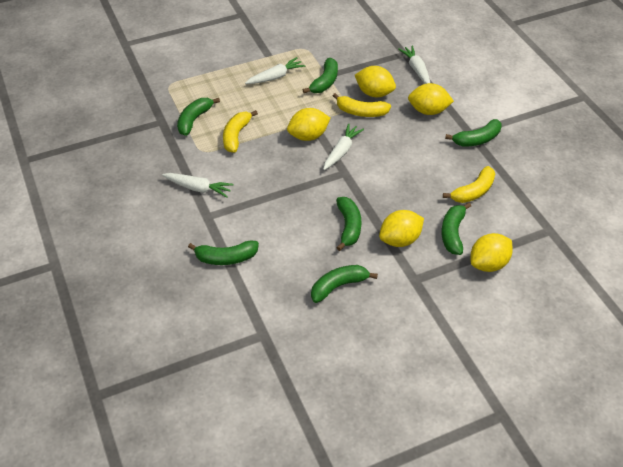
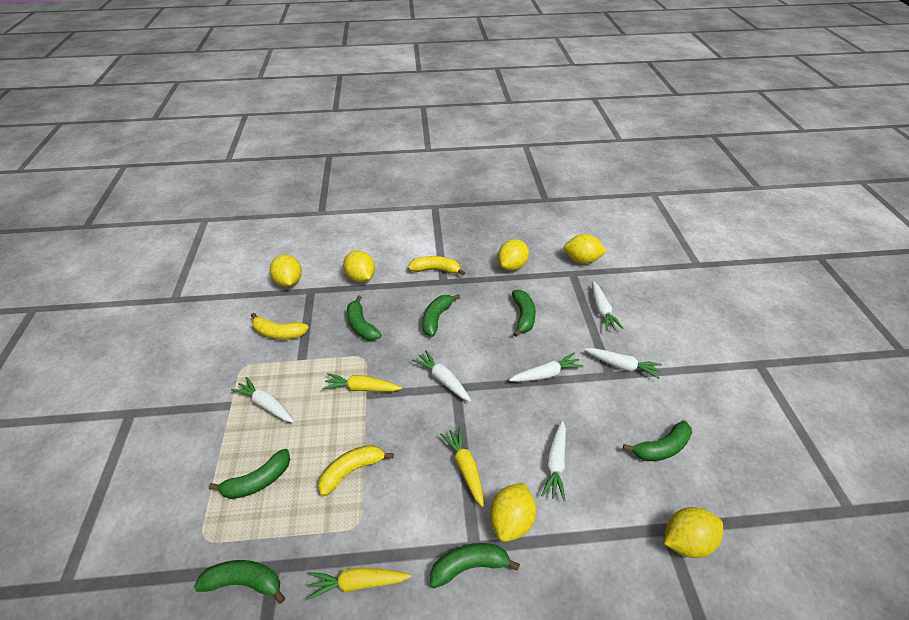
white carrot: [162,173,234,197] [245,57,305,84] [323,123,364,170] [398,46,430,84] = 4 -> [231,377,294,423] [412,350,471,402] [509,353,584,382] [541,421,566,501] [584,348,662,379] [592,281,624,331] = 6
yellow carrot: none = 0 -> [306,567,411,600] [322,373,402,392] [440,427,484,507] = 3
yellow lemon: [287,108,330,141] [355,66,396,97] [379,210,424,247] [408,83,454,115] [470,233,513,272] = 5 -> [270,254,302,287] [343,250,375,283] [490,483,536,542] [498,239,529,271] [564,234,607,264] [664,507,723,558] = 6

